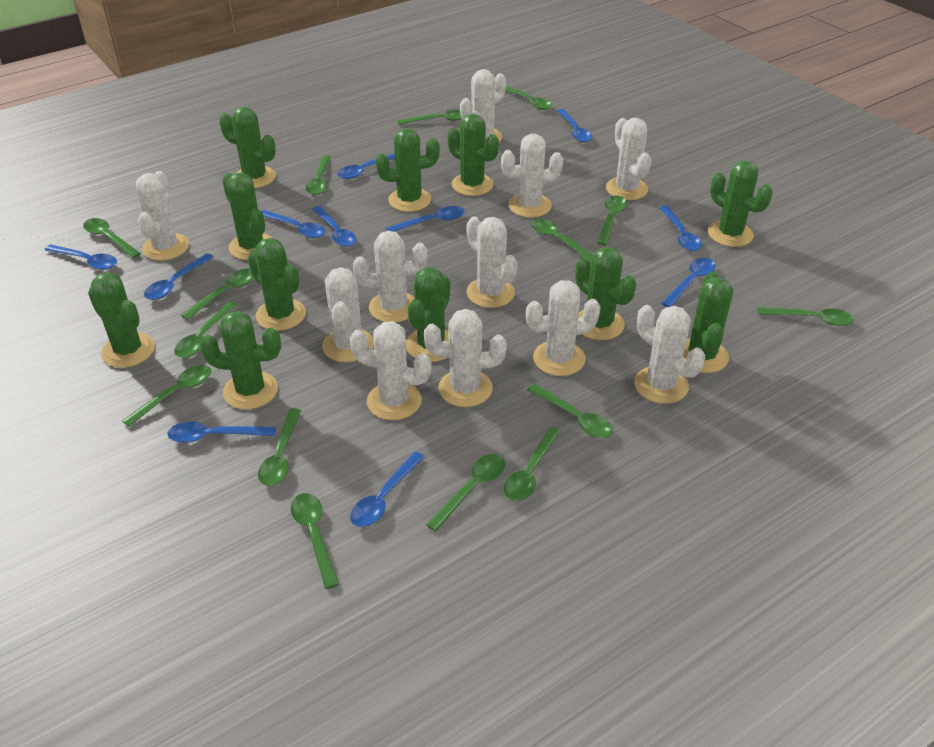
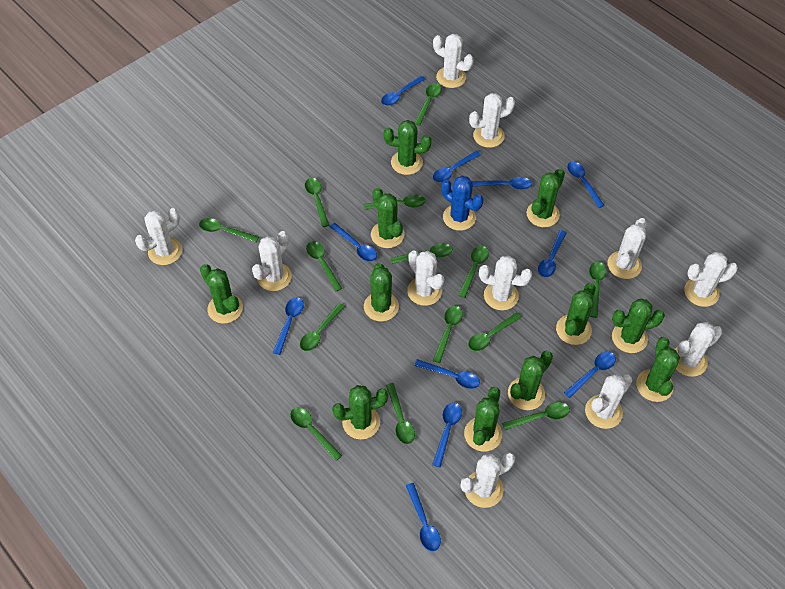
blue cactus: none = 0 -> [441,176,483,231] = 1
green spoon: [83,218,141,258] [122,365,211,427] [174,301,238,358] [181,268,254,320] [258,408,301,486] [291,493,339,589] [306,155,331,195] [397,110,462,125] [426,454,505,532] [504,427,561,501] [506,85,553,110] [527,384,613,438] [531,219,594,262] [597,196,627,245] [757,307,854,326] = 15 -> [199,218,259,242] [290,407,342,461] [300,303,345,351] [305,178,329,227] [306,241,342,292] [364,194,425,210] [386,383,415,444] [390,243,453,264] [414,83,442,126] [433,306,463,363] [458,246,489,298] [468,312,522,351] [502,402,570,430] [589,262,606,318] = 14

